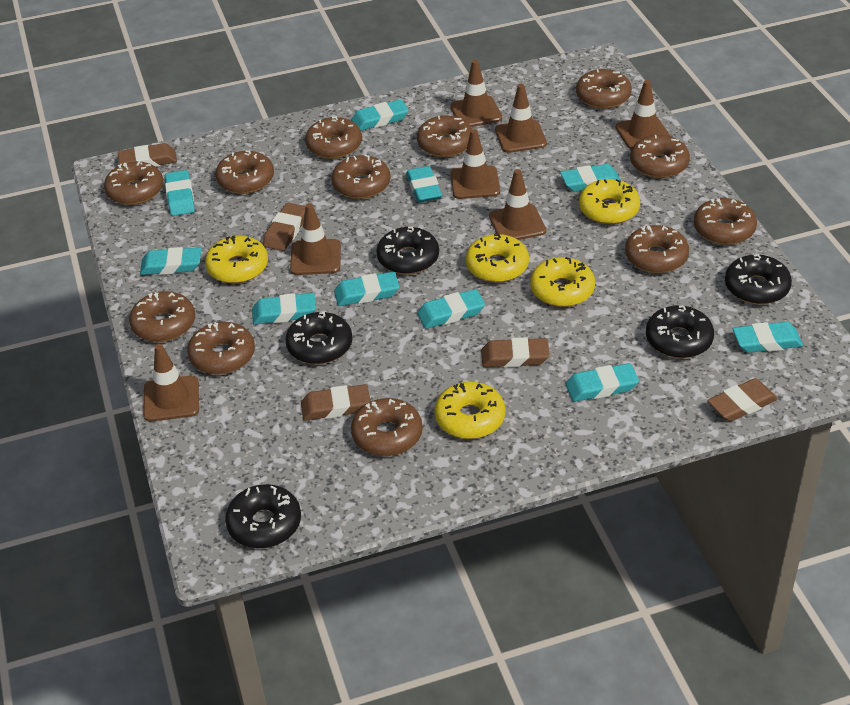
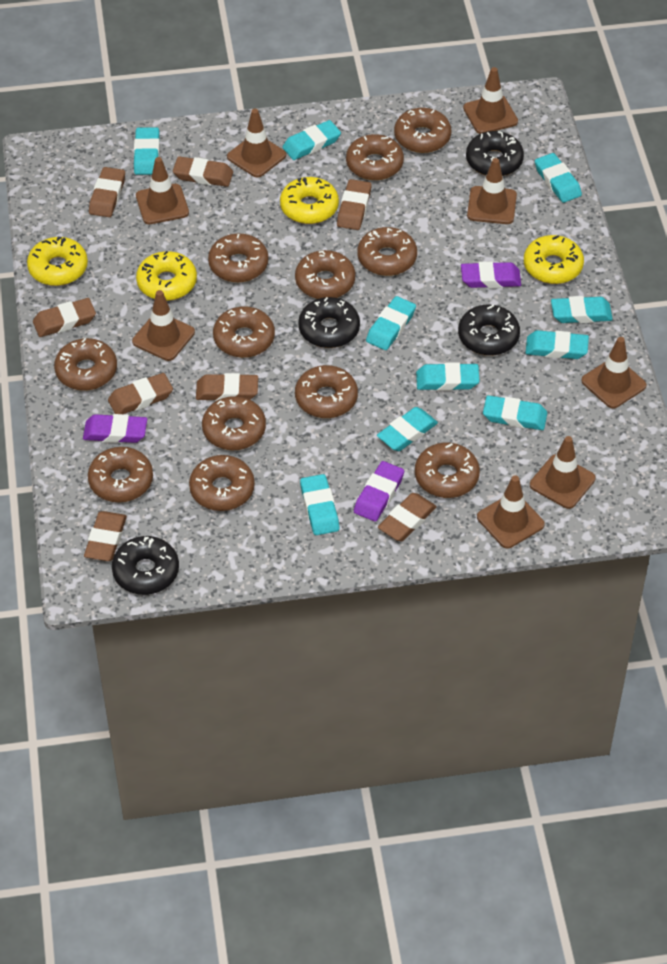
black donut: [225,484,301,548] [285,312,352,364] [376,227,439,274] [646,305,714,358] [725,254,792,305] = 5 -> [112,536,179,595] [298,297,360,348] [458,305,520,356] [466,131,524,176] = 4
brown eraser: [118,143,177,167] [263,203,305,251] [301,384,371,421] [481,337,550,368] [707,378,778,422] = 5 -> [33,298,96,337] [84,511,127,561] [89,167,125,217] [108,373,173,414] [173,156,233,187] [196,373,258,401] [337,179,372,230] [378,493,437,541] = 8
brown traffic cone: [143,344,199,422] [290,203,341,275] [450,60,502,127] [450,129,500,199] [489,169,546,240] [495,84,547,153] [616,80,670,150] = 7 -> [132,290,195,361] [136,157,189,224] [227,109,286,178] [463,67,518,134] [467,158,517,224] [477,475,545,548] [530,436,596,509] [581,337,646,409] = 8
purple eraser: none = 0 -> [83,414,147,443] [354,461,404,522] [461,261,521,288] = 3
yellow donut: [205,236,268,284] [435,382,505,439] [466,234,529,283] [530,257,595,307] [579,179,640,224] = 5 -> [27,236,88,286] [136,251,197,301] [280,177,339,224] [524,235,584,284] = 4

